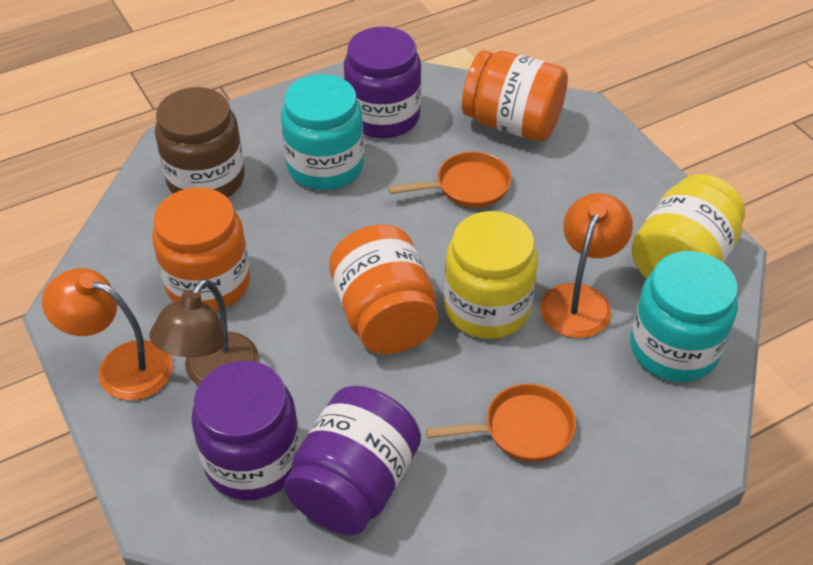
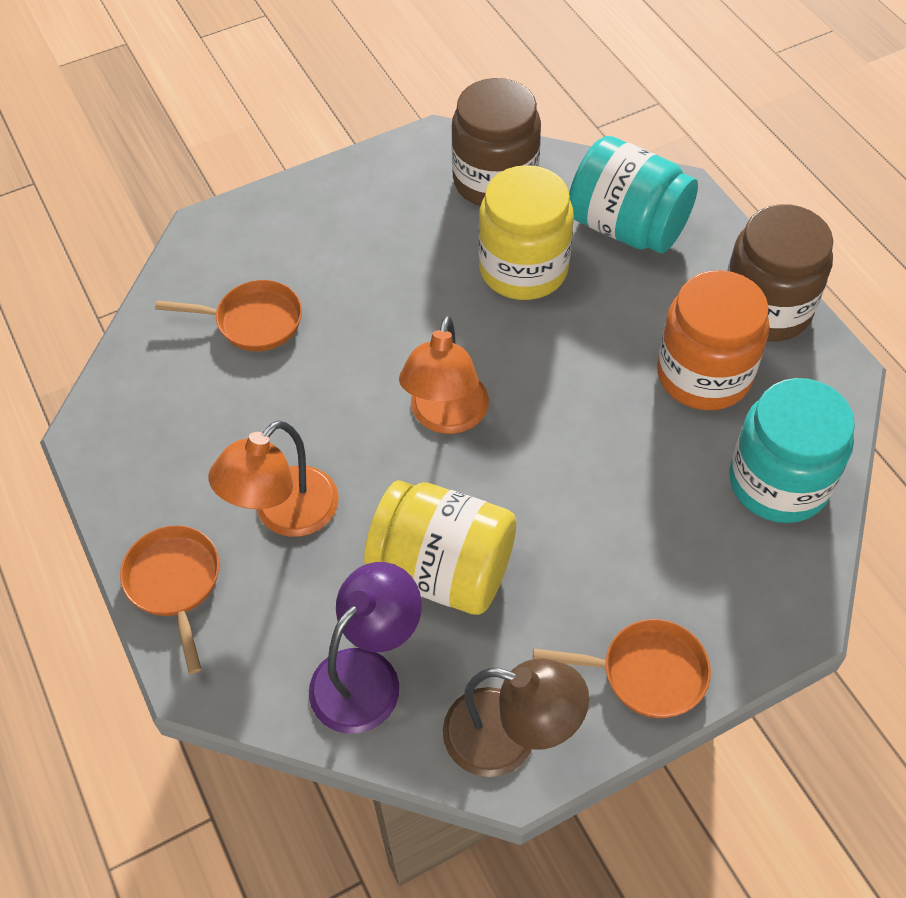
brown jar: [155,87,245,197] = 1 -> [451,78,541,206] [727,204,833,341] = 2
orange jar: [152,187,250,312] [329,224,438,354] [462,50,568,141] = 3 -> [657,270,769,410] = 1
orange pan: [388,152,511,208] [426,384,576,462] = 2 -> [120,526,219,674] [155,280,302,351] [533,619,711,718] = 3
purple jar: [191,361,300,500] [284,386,421,535] [344,27,421,138] = 3 -> none = 0
purple lamp: none = 0 -> [309,562,422,734] = 1

